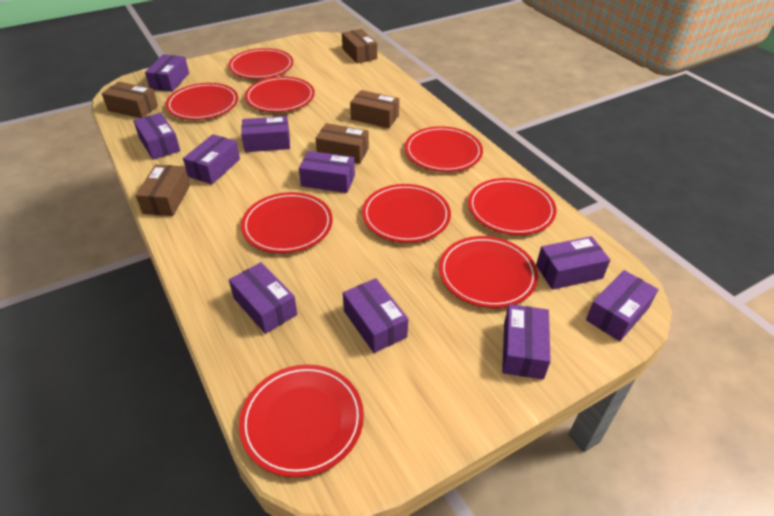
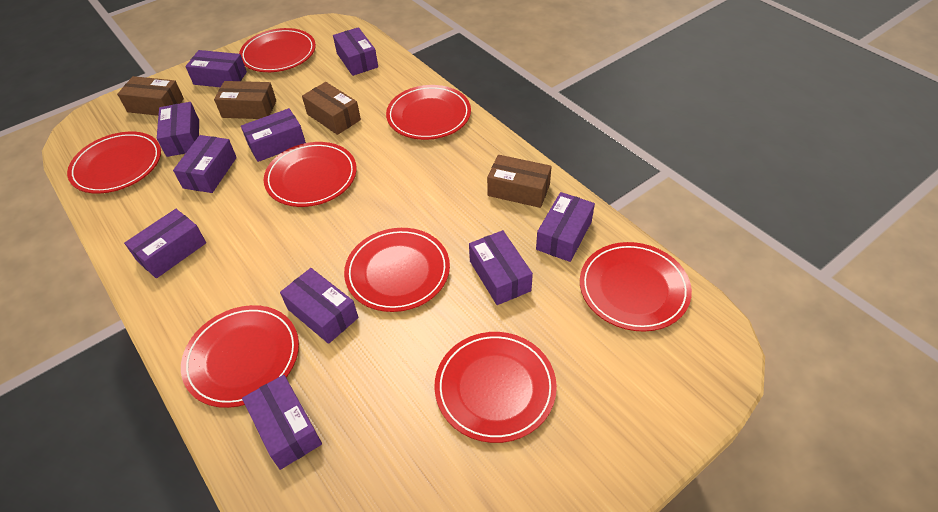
brown box: [102,81,158,118] [136,165,190,216] [316,123,369,164] [342,29,377,64] [350,90,399,128] = 5 -> [117,76,184,116] [214,81,276,119] [302,82,361,135] [487,155,552,208] = 4
red plate: [166,83,238,120] [228,48,293,79] [239,364,364,477] [241,192,333,253] [245,76,315,112] [362,184,451,243] [405,126,483,172] [439,236,538,308] [468,178,557,235] = 9 -> [67,132,161,194] [181,305,299,408] [239,28,316,72] [264,142,357,207] [344,228,450,312] [386,85,471,140] [434,332,557,443] [580,242,692,331] = 8

